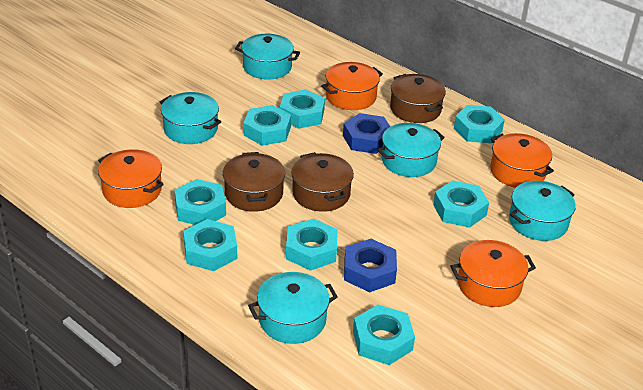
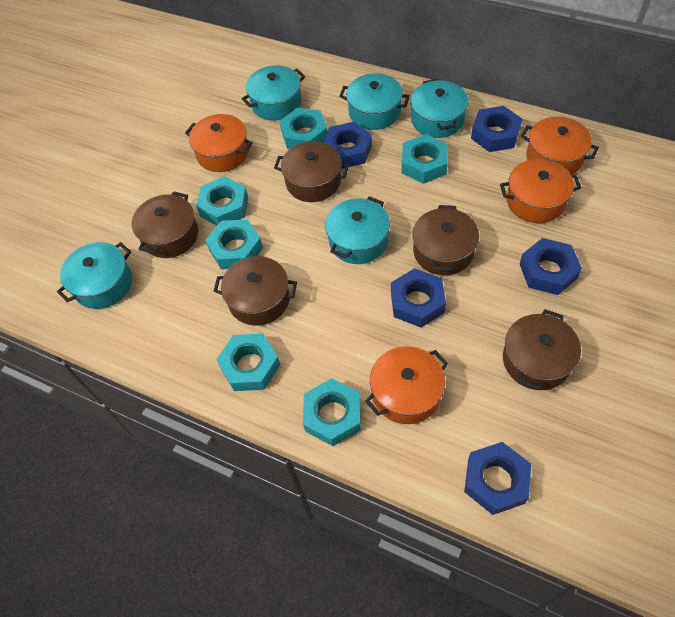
blue nut: [343,113,390,154] [344,239,397,292] = 2 -> [323,122,372,169] [391,268,446,328] [464,442,531,515] [471,106,522,152] [520,238,582,295] = 5
brown pot: [223,152,285,212] [291,152,354,212] [390,74,446,123] = 3 -> [132,191,198,258] [213,256,297,326] [274,141,349,202] [412,205,479,275] [503,309,581,390] = 5
turquoise nut: [174,179,226,225] [183,219,237,271] [244,105,291,146] [280,89,325,129] [286,219,338,271] [353,305,415,365] [433,180,489,228] [454,105,505,143] = 8 -> [196,176,248,226] [205,219,263,269] [216,333,280,391] [280,108,328,149] [303,378,361,446] [401,134,448,184] = 6

